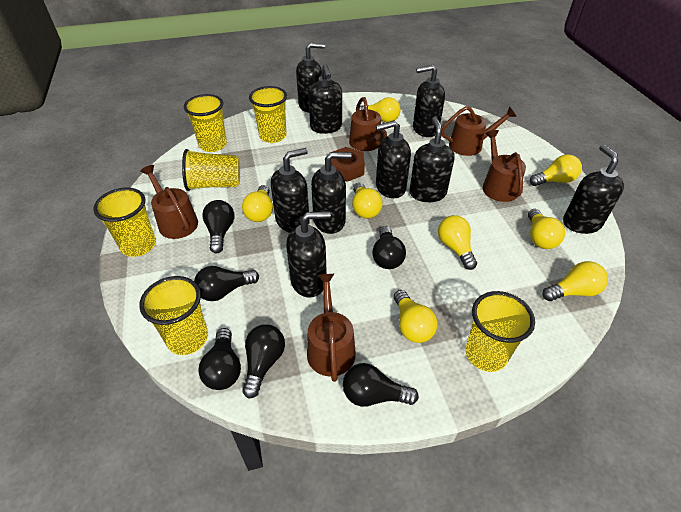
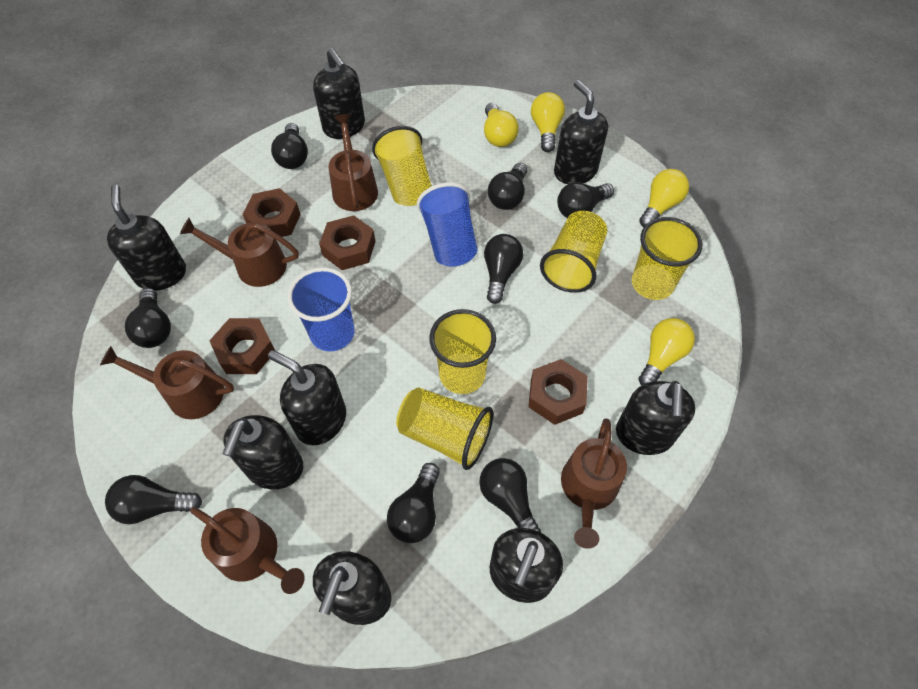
black light bulb: [194,266,259,301] [198,328,241,390] [202,200,234,253] [242,324,285,399] [343,363,419,407] [372,226,406,269] = 6 -> [105,475,202,524] [125,288,171,348] [271,123,308,169] [387,463,440,543] [479,458,541,533] [484,234,523,304] [488,163,527,210] [557,182,614,218] = 8
black soap dispenser: [271,148,310,233] [286,211,331,298] [296,43,325,113] [308,64,342,134] [311,152,351,234] [376,120,411,198] [410,117,455,202] [413,65,445,137] [563,144,624,234] = 9 -> [107,185,186,291] [223,415,303,489] [268,350,346,445] [313,48,365,139] [313,551,391,625] [490,528,563,603] [554,80,608,184] [616,381,696,455] = 8
blue cup: none = 0 -> [287,267,355,351] [417,182,477,267] = 2
brown nut: [331,147,365,182] = 1 -> [209,318,275,374] [243,188,301,237] [319,215,376,270] [528,359,588,425] = 4
yellow cup: [93,188,156,257] [139,276,208,355] [182,149,240,191] [184,94,227,152] [249,86,287,143] [465,291,535,372] = 6 -> [372,126,432,206] [396,387,493,470] [429,309,496,394] [540,211,607,293] [632,217,702,300] = 5
yellow light bulb: [242,185,273,222] [352,182,383,219] [359,97,401,122] [394,290,438,343] [438,215,477,270] [528,209,565,249] [530,154,582,186] [543,261,608,301] = 8 -> [484,103,519,147] [531,92,565,152] [639,169,689,227] [639,318,695,385] = 4

